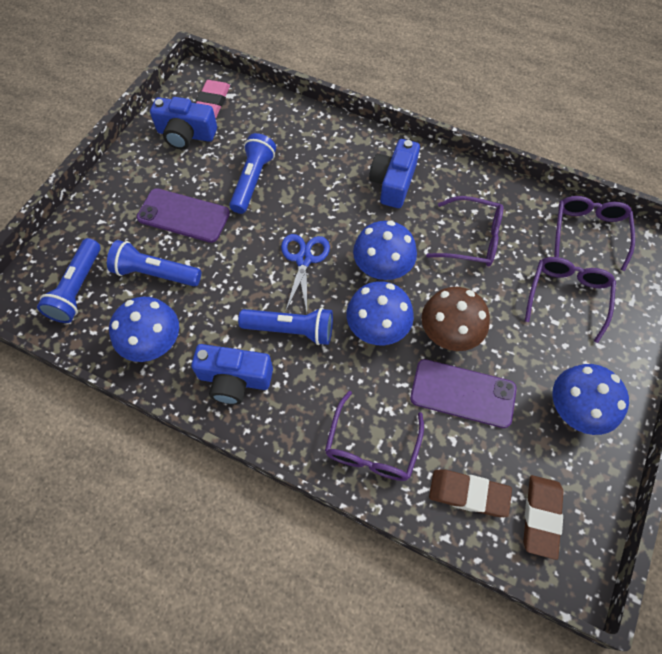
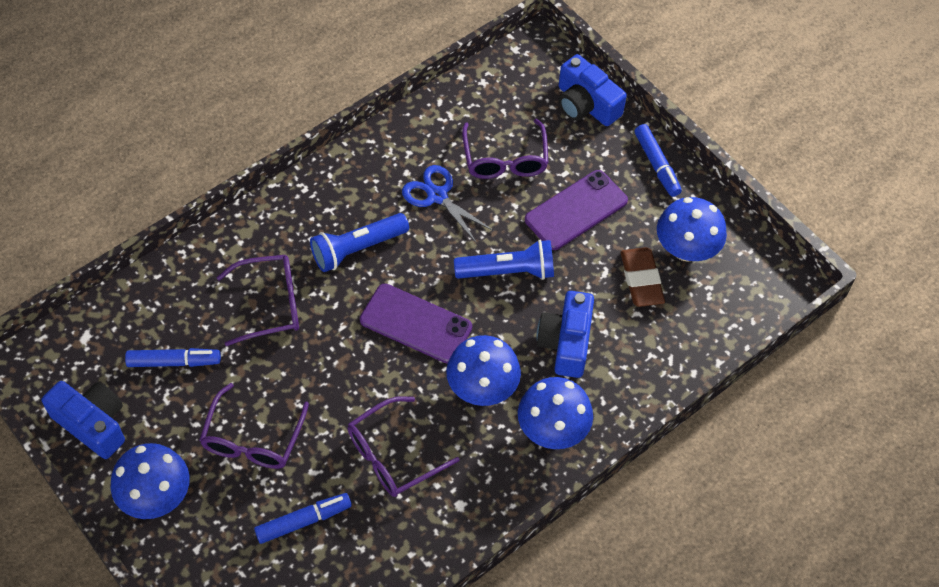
blue flashlight: [37,238,101,323] [107,240,201,286] [229,133,276,214] [238,307,333,345] = 4 -> [310,213,409,272] [454,240,554,280] = 2
blue marker: none = 0 -> [125,348,221,367] [254,493,352,544] [635,124,682,197] = 3
brown eraser: [429,470,512,517] [523,475,564,560] = 2 -> [621,247,665,307] = 1
brown mushroom: [422,287,490,351] = 1 -> none = 0
pink eraser: [196,80,230,119] = 1 -> none = 0

